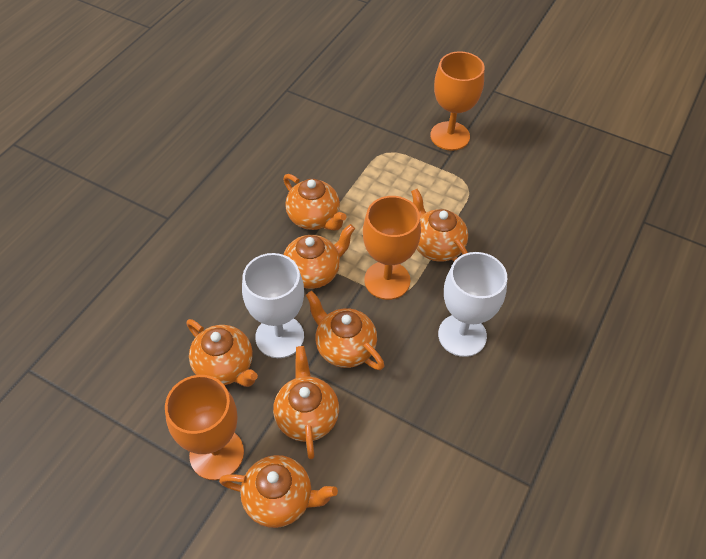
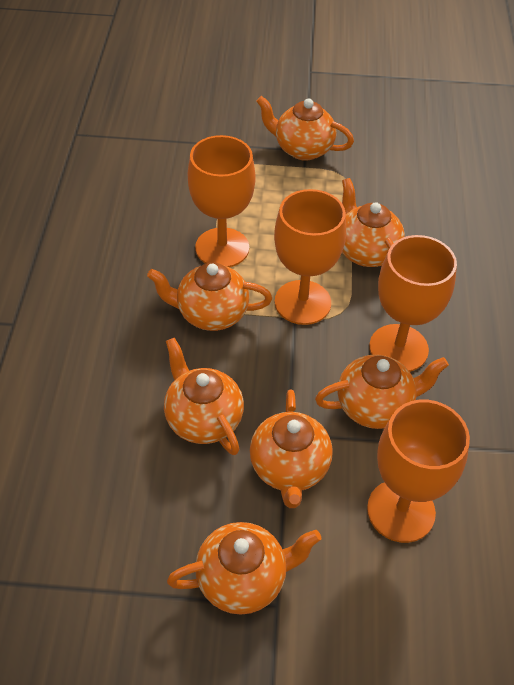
orange goblet: [165,375,244,480] [363,196,421,300] [430,51,485,151] = 3 -> [188,135,256,267] [274,189,346,325] [367,400,470,543] [369,235,457,372] = 4
white goblet: [242,253,304,358] [438,252,507,357] = 2 -> none = 0

